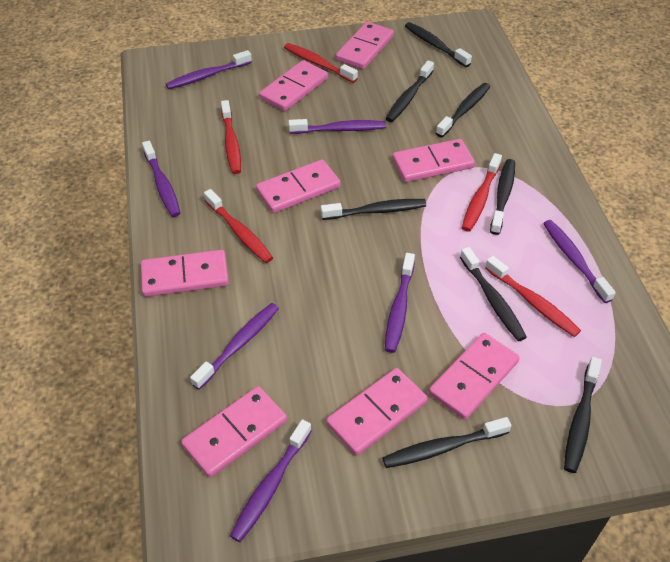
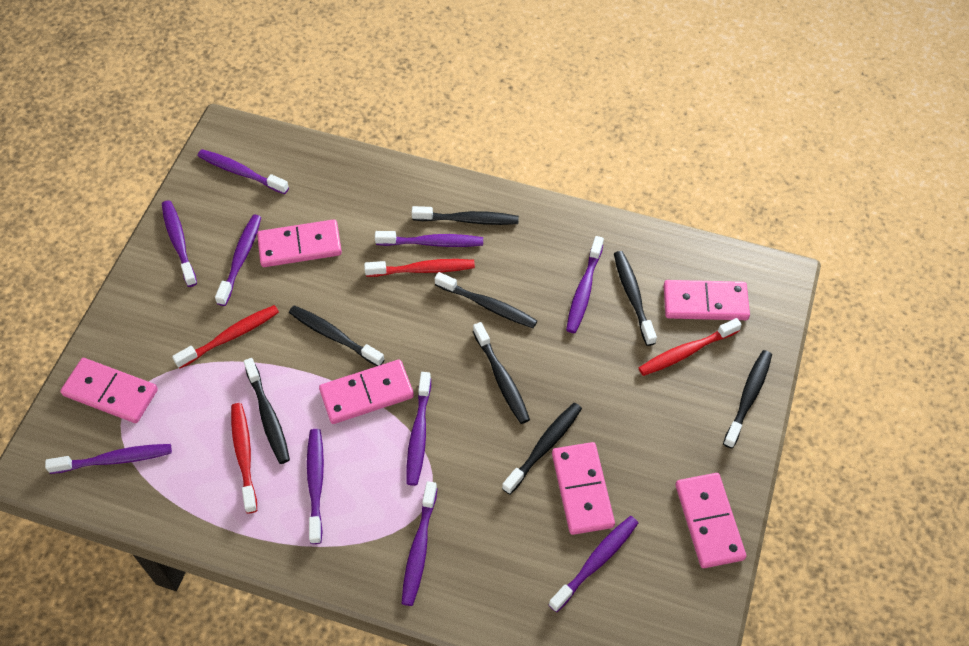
pink domino: [141,250,229,297] [181,386,287,478] [256,160,341,213] [259,60,328,111] [326,368,428,456] [336,22,394,69] [392,139,475,182] [429,333,520,420] = 8 -> [61,358,158,423] [257,219,342,267] [319,360,414,424] [552,442,615,535] [664,280,750,320] [676,473,746,568] = 6
purple toothbrush: [142,141,180,217] [166,50,252,89] [190,303,279,390] [230,419,311,542] [288,119,386,134] [385,253,415,353] [543,220,616,303] = 7 -> [45,444,172,474] [162,200,197,287] [197,149,289,194] [215,215,261,306] [307,429,324,544] [375,231,483,247] [401,481,437,606] [407,372,431,486] [548,516,638,612] [566,236,604,333] = 10
red toothbrush: [204,189,273,263] [221,100,241,174] [284,43,358,83] [462,153,502,232] [485,256,581,337] = 5 -> [172,305,279,369] [231,403,257,514] [364,259,475,277] [639,318,742,376] = 4

